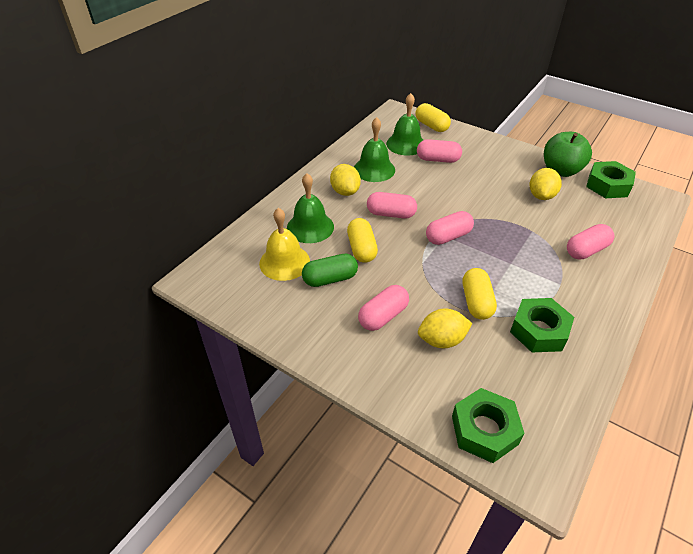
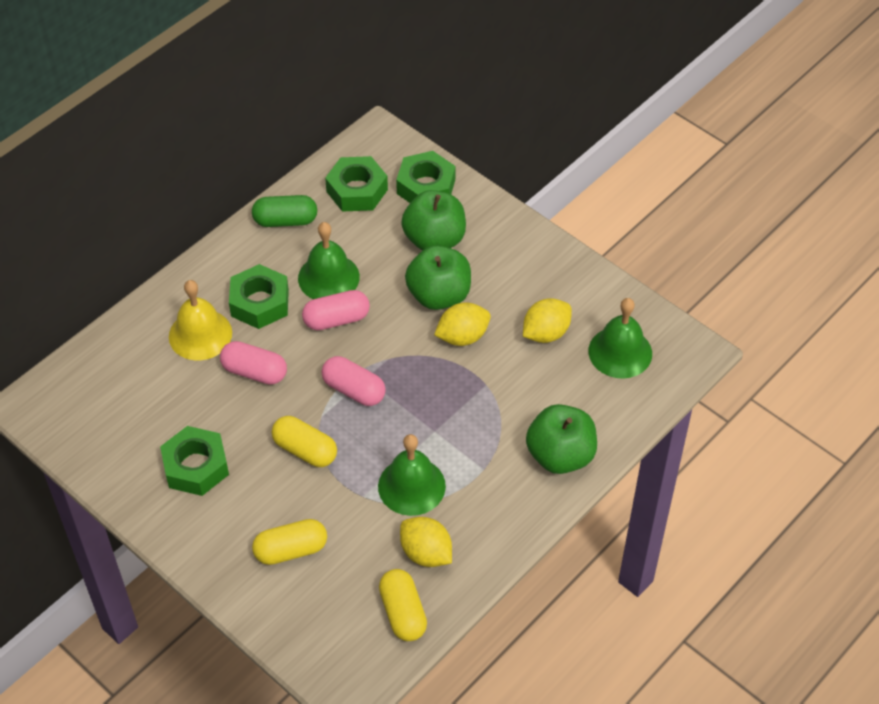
green apple: [544,132,592,177] = 1 -> [401,190,466,251] [405,245,471,310] [526,404,597,474] = 3
green nut: [452,388,525,463] [510,298,574,352] [586,161,636,198] = 3 -> [160,426,229,496] [229,264,289,329] [325,156,388,212] [396,151,456,203] = 4
pink capsule: [358,285,409,331] [367,192,417,219] [417,139,462,163] [426,211,474,245] [567,224,614,260] = 5 -> [220,341,287,385] [302,290,370,330] [322,356,386,406] = 3

